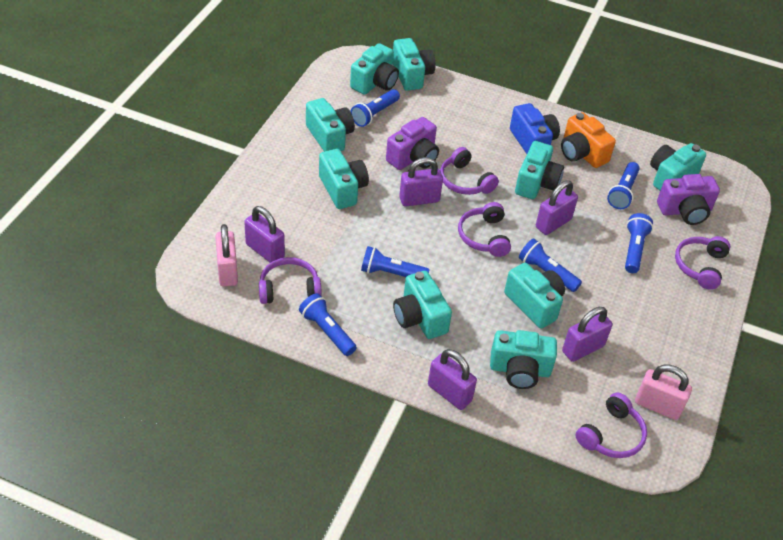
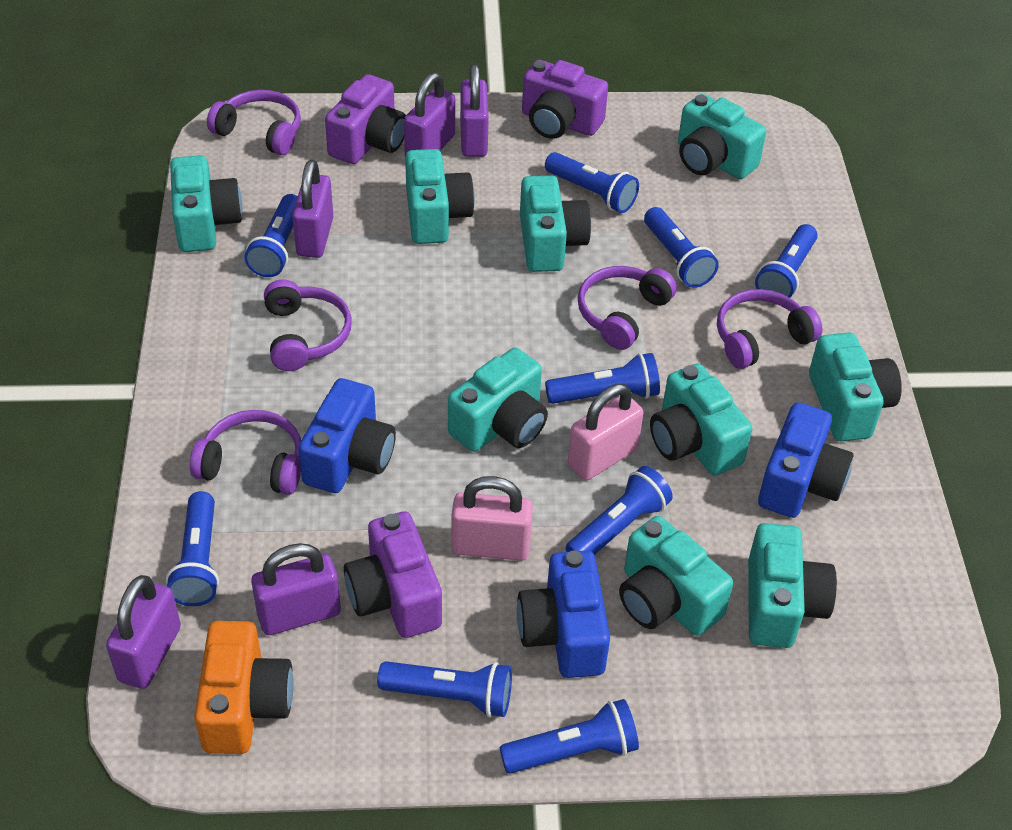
blue camera: [510,103,560,154] = 1 -> [298,378,396,493] [517,550,610,678] [758,402,853,518] = 3
blue flashlight: [299,293,357,356] [350,89,400,127] [361,246,430,277] [519,238,582,292] [607,162,640,209] [625,213,653,273] = 6 -> [166,491,219,606] [244,194,298,277] [377,661,512,717] [500,699,639,774] [545,152,639,213] [545,353,660,404] [565,466,673,555] [644,207,719,288] [755,224,818,298] = 9
purple camera: [386,117,439,170] [657,174,720,225] = 2 -> [325,74,406,164] [344,511,442,638] [522,60,608,139] = 3

